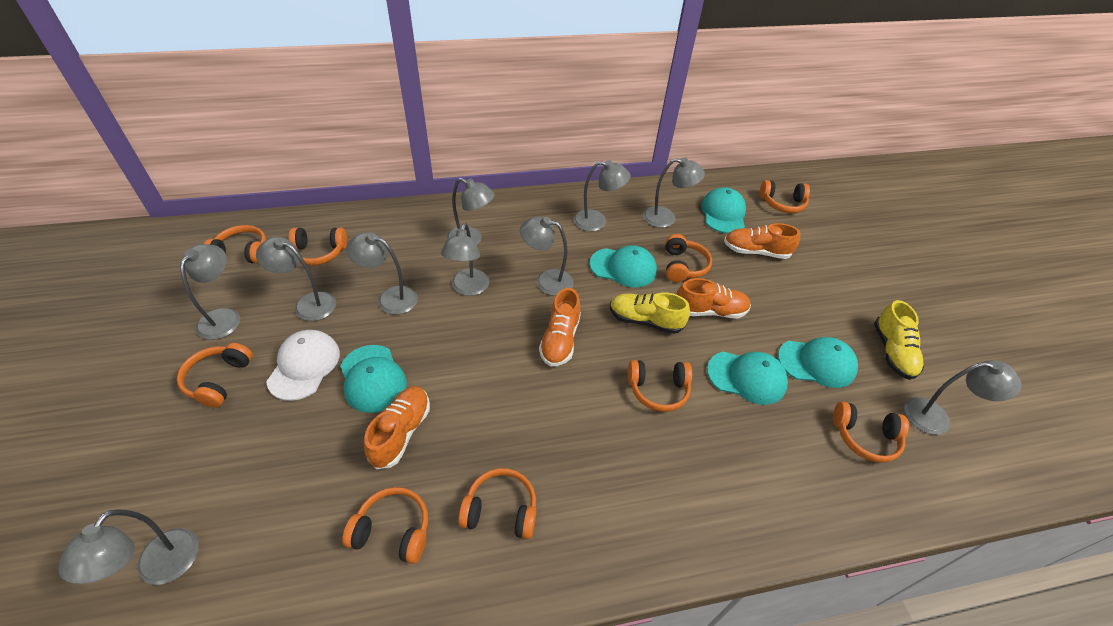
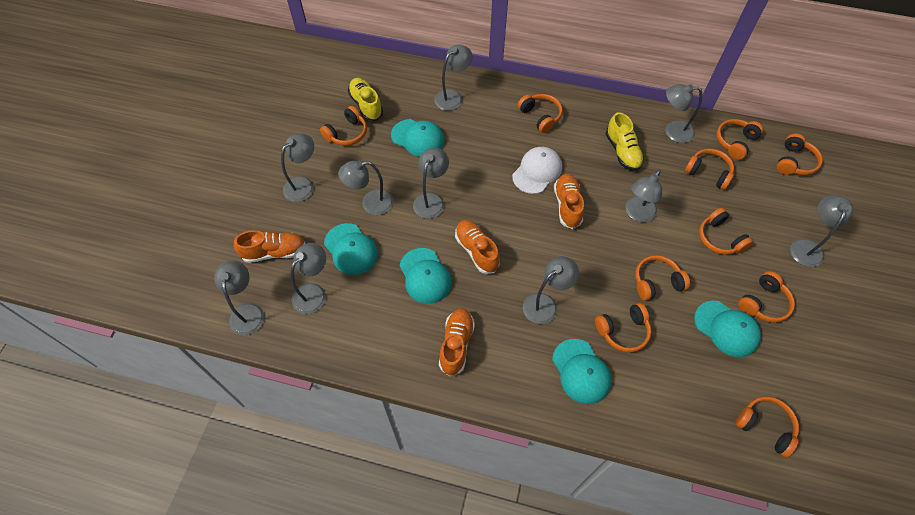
orange headphones: [177,343,253,408] [204,225,267,264] [289,228,347,266] [342,487,428,564] [458,468,536,539] [628,360,692,412] [665,234,712,282] [760,180,810,213] [833,401,909,463] = 9 -> [320,106,367,146] [518,94,563,133] [595,303,652,353] [635,255,690,301] [685,149,734,190] [699,208,753,255] [716,119,763,160] [735,396,799,458] [738,271,795,323] [776,133,823,175] = 10

